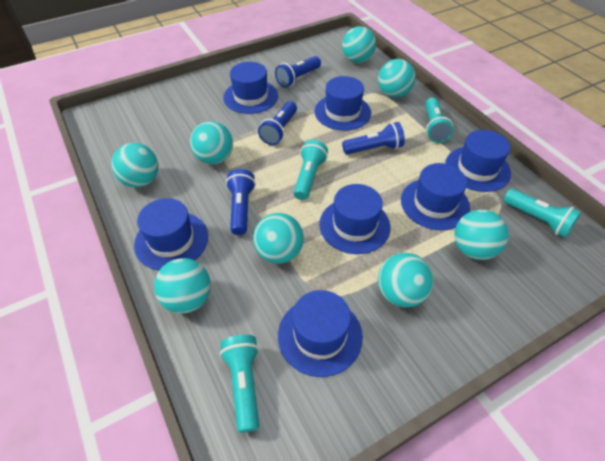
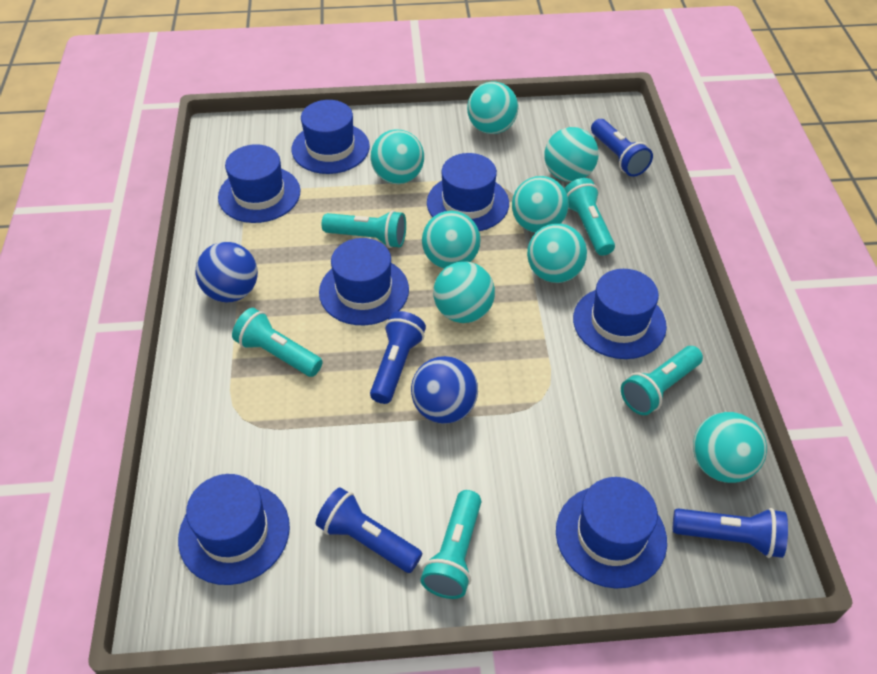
blue ball: none = 0 -> [196,242,258,302] [411,356,478,424] = 2
turquoise flashlight: [220,335,259,433] [294,140,328,200] [425,97,453,143] [503,189,581,238] = 4 -> [232,308,323,377] [322,210,406,248] [421,490,481,599] [564,178,615,256] [621,346,703,415] = 5

